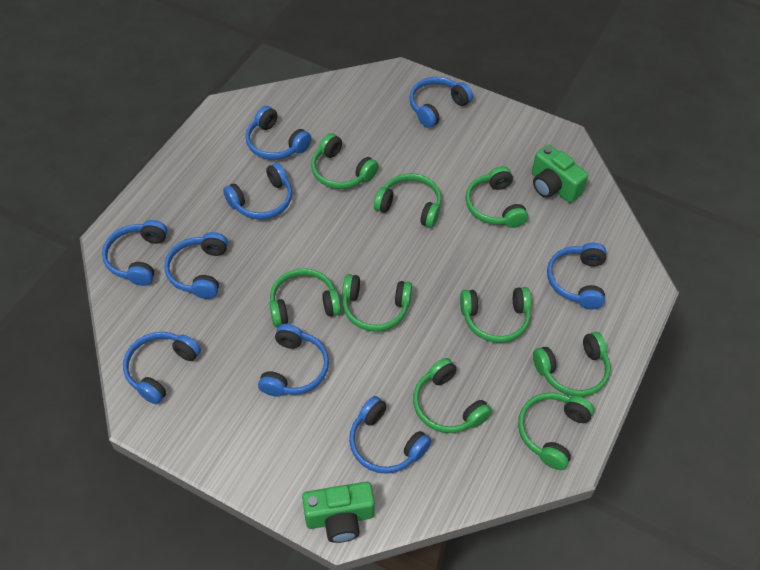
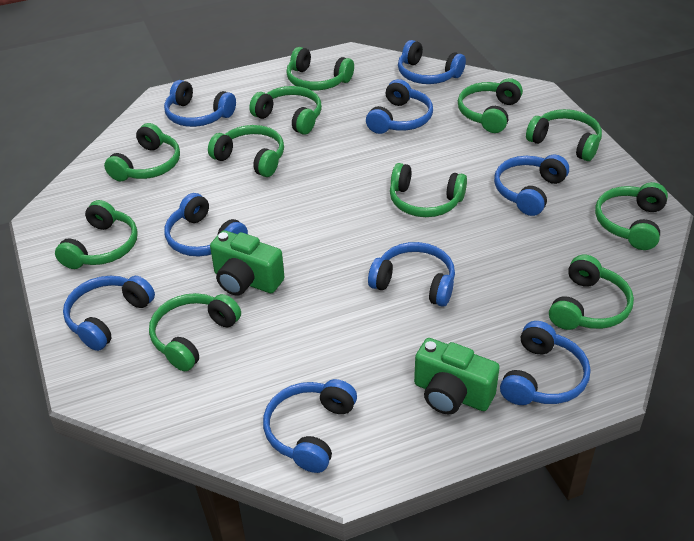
green headphones: [270,268,341,327] [311,133,379,189] [342,274,412,331] [374,173,442,228] [413,358,492,433] [460,287,531,343] [465,166,528,228] [518,392,594,470] [533,332,611,397] = 9 -> [55,200,138,269] [104,123,180,182] [149,293,241,371] [208,125,284,177] [249,86,322,135] [286,47,354,91] [390,163,467,217] [458,78,523,133] [526,109,602,161] [549,255,634,330] [595,182,668,250] = 11

